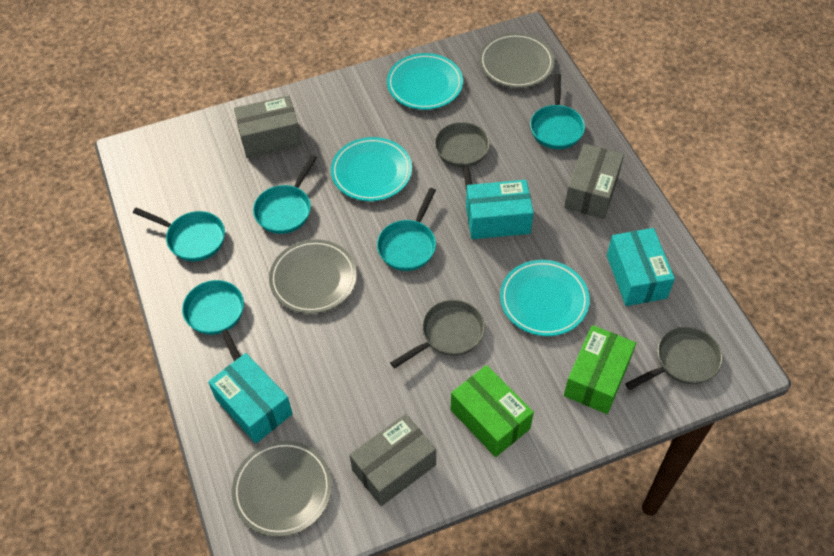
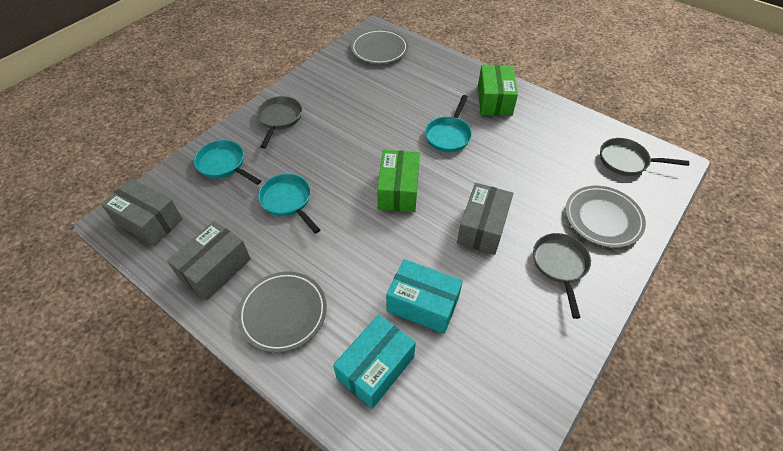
turquoise box: [208,353,293,443] [466,180,534,239] [607,228,675,306] = 3 -> [333,314,416,409] [386,259,463,334] = 2
turquoise pan: [133,207,225,261] [182,280,244,361] [253,155,317,234] [377,188,436,271] [530,74,585,149] = 5 -> [194,140,261,185] [258,174,320,234] [425,95,472,152] = 3
turquoise plate: [331,137,412,201] [387,53,463,110] [500,260,590,336] = 3 -> none = 0

